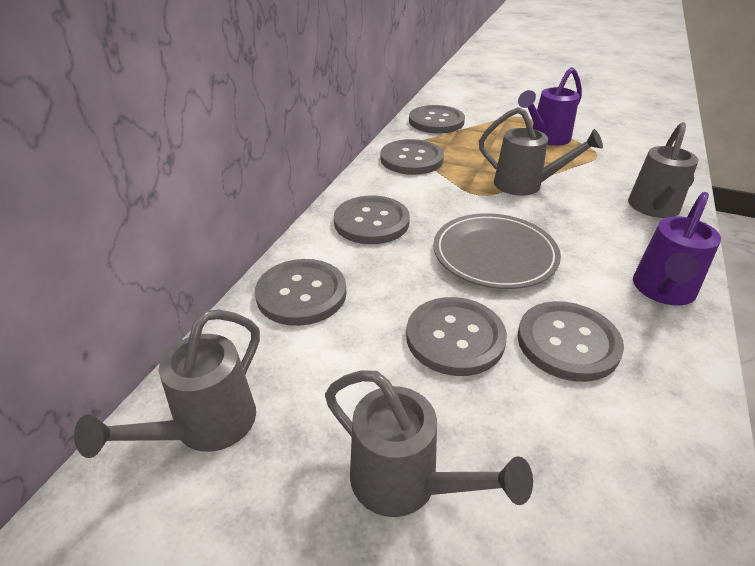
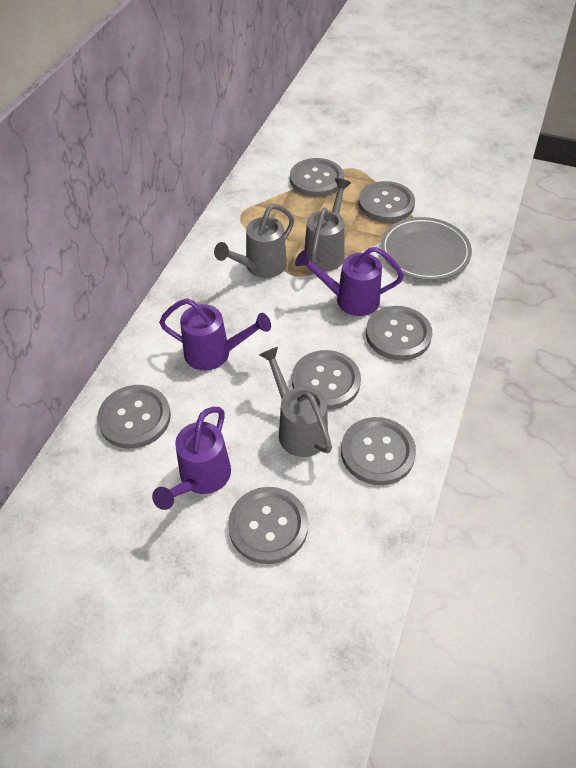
grey button: [255,259,346,326] [334,196,410,244] [380,139,444,175] [406,297,507,376] [409,105,465,133] [518,301,624,382] = 6 -> [97,385,171,449] [228,487,308,564] [290,158,344,197] [292,350,361,410] [341,417,416,485] [358,181,415,223] [366,306,432,360] = 7
grey watering can: [74,309,260,458] [325,370,533,517] [479,107,603,196] [628,122,698,218] = 4 -> [214,204,294,278] [259,347,332,457] [304,178,351,271] = 3
purple watering can: [518,67,582,146] [633,192,721,305] = 2 -> [152,407,231,510] [159,298,271,371] [295,247,404,316] = 3

